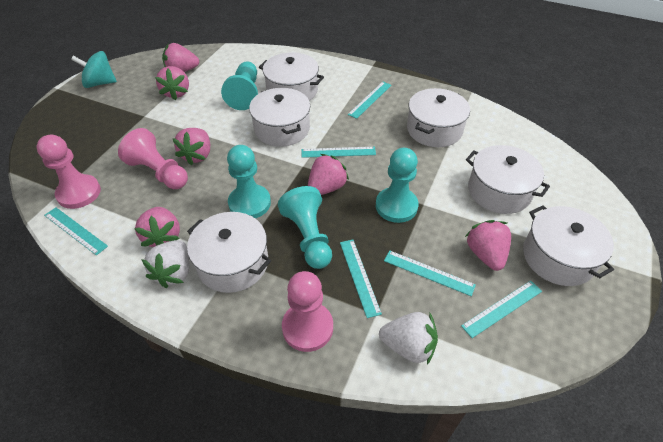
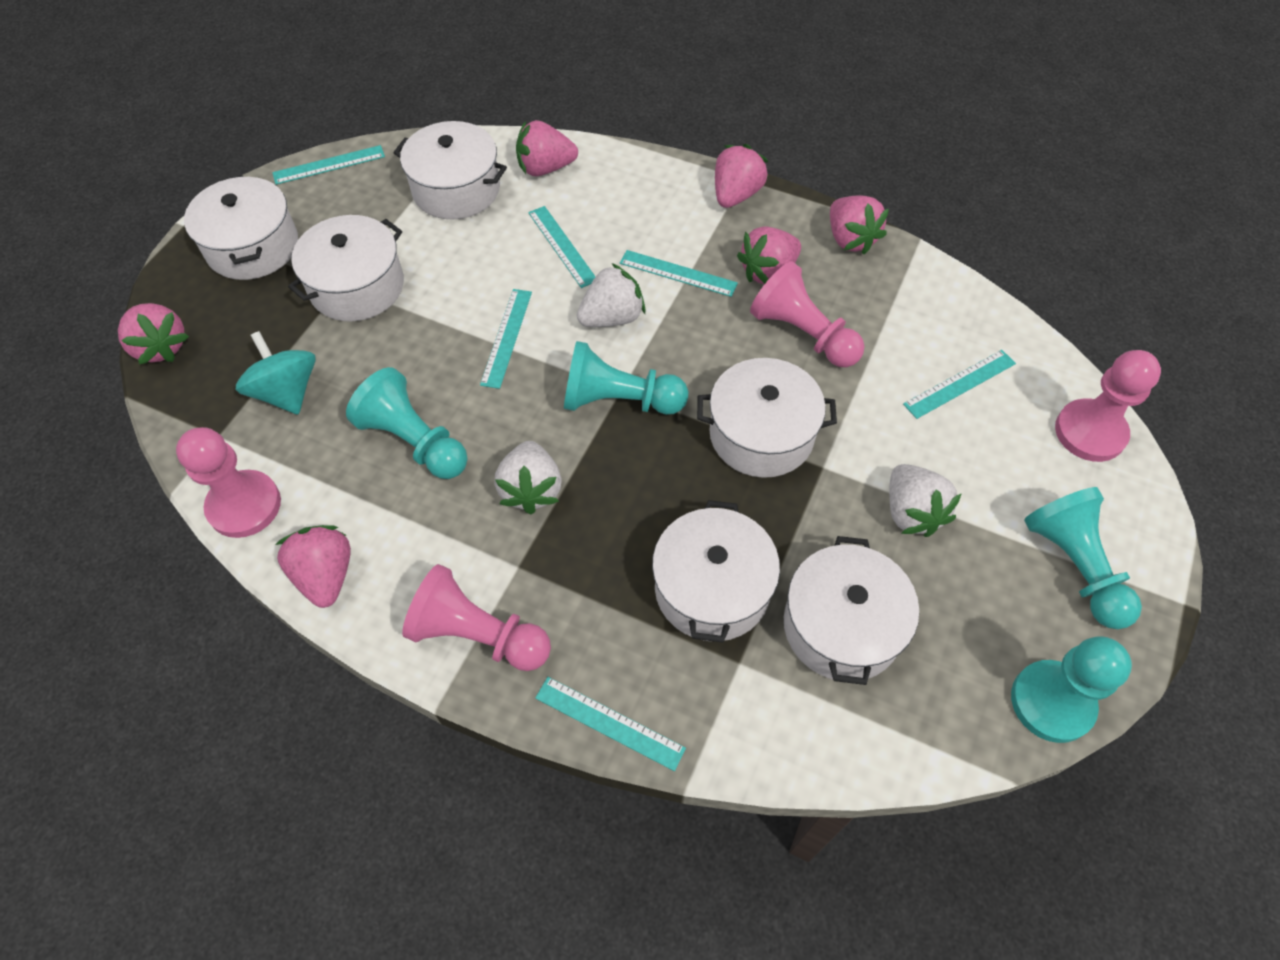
pink pawn: [37,134,101,209] [118,128,188,189] [282,271,333,352] = 3 -> [176,427,281,538] [402,564,551,671] [750,261,865,367] [1055,350,1161,462] = 4
white strawberry: [141,240,190,288] [379,312,438,365] = 2 -> [494,441,562,514] [577,263,646,327] [889,464,962,537] = 3

